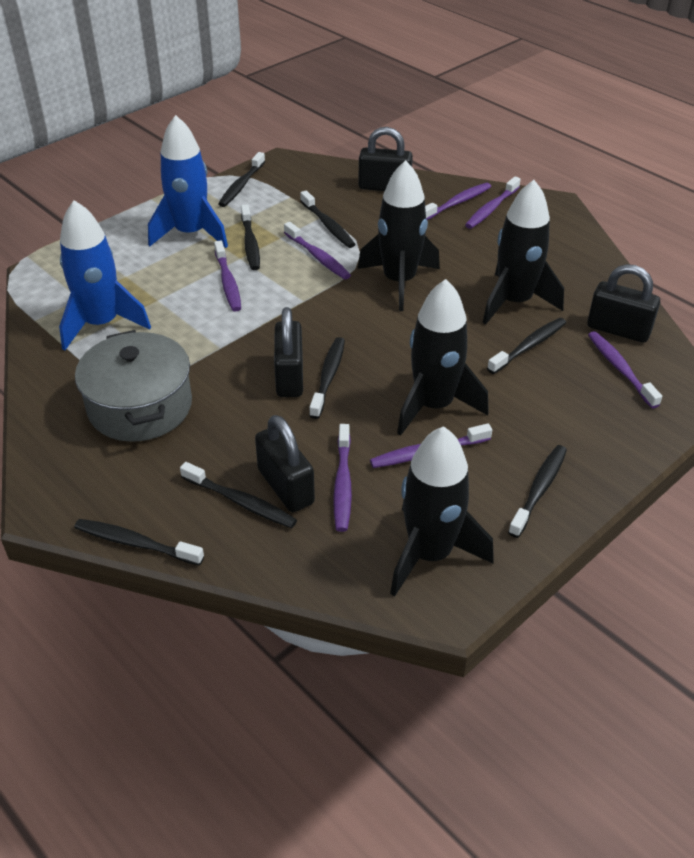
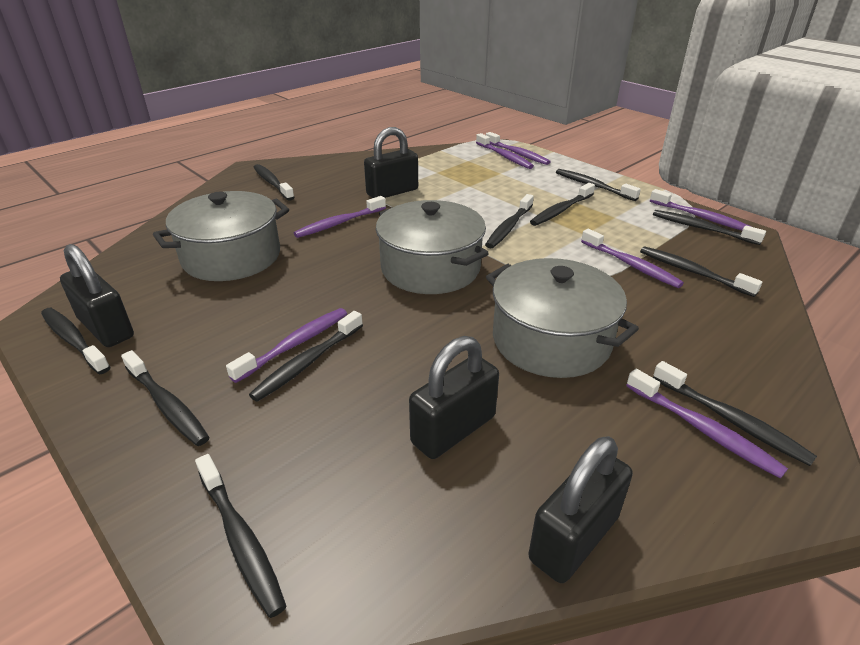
black rocket: [357,160,440,311] [390,426,494,597] [397,279,489,436] [482,180,564,325] = 4 -> none = 0
black toothbrush: [74,519,204,566] [180,462,297,528] [218,152,265,207] [241,204,260,270] [300,190,355,248] [309,337,345,419] [487,318,566,374] [508,445,567,538] = 8 -> [41,308,110,374] [121,350,210,446] [195,454,287,618] [249,311,363,402] [254,164,294,201] [485,194,534,248] [530,183,595,226] [556,169,641,201] [640,246,762,297] [653,210,766,245] [653,361,817,466] = 11
blue rocket: [59,200,151,350] [148,115,228,248] = 2 -> none = 0
grey pot: [75,330,192,442] = 1 -> [153,191,289,281] [376,200,489,294] [486,258,639,378] = 3

